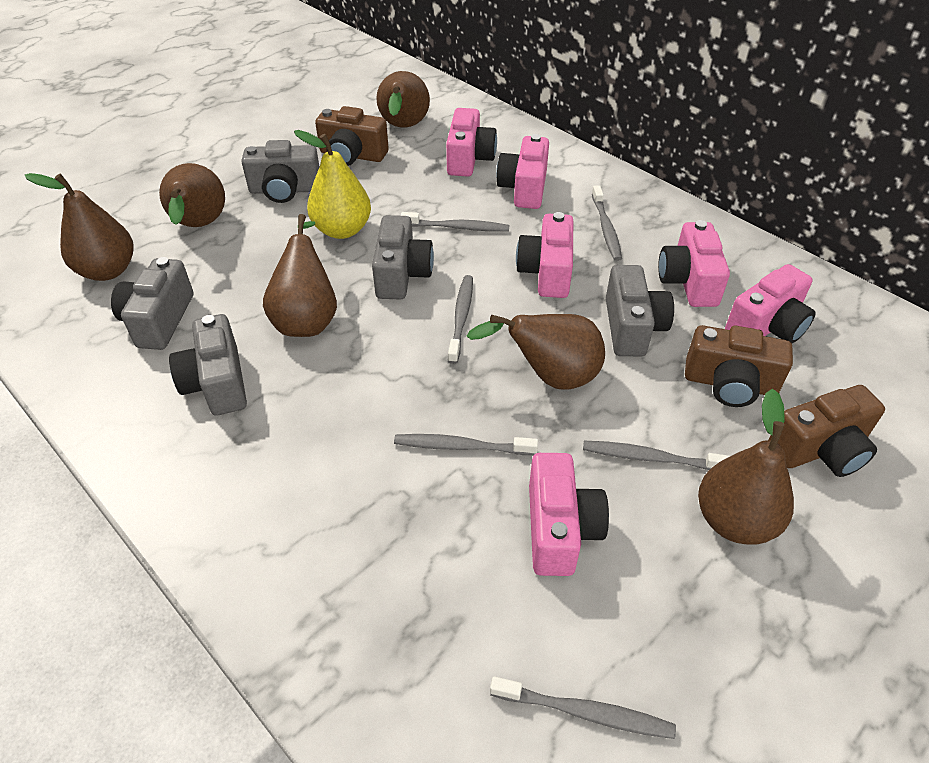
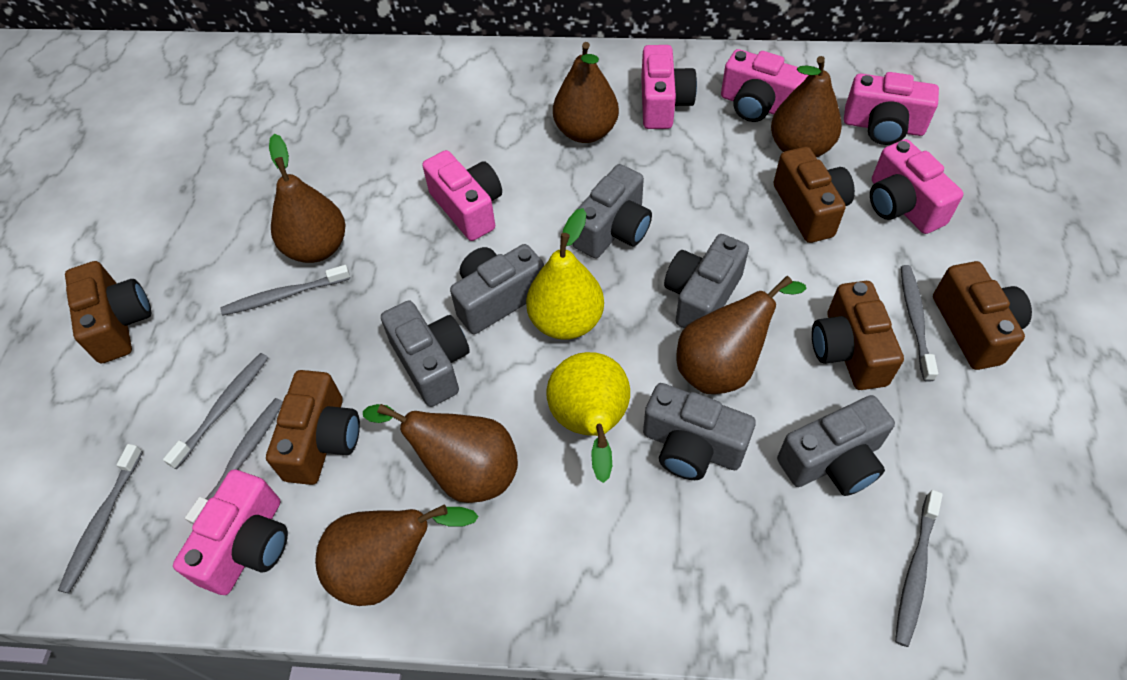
brown camera: [315,106,389,166] [685,325,793,407] [769,385,885,477] = 3 -> [65,261,151,363] [266,370,360,485] [774,147,855,243] [812,281,904,390] [933,261,1032,370] = 5
grey camera: [111,257,193,350] [169,314,247,416] [241,140,319,203] [372,215,434,300] [606,265,674,356] = 5 -> [381,300,470,407] [450,244,544,334] [572,164,652,258] [643,383,756,480] [664,234,749,328] [777,395,895,496] = 6
yellow pear: [294,130,371,239] = 1 -> [526,208,604,340] [546,352,630,483] = 2

